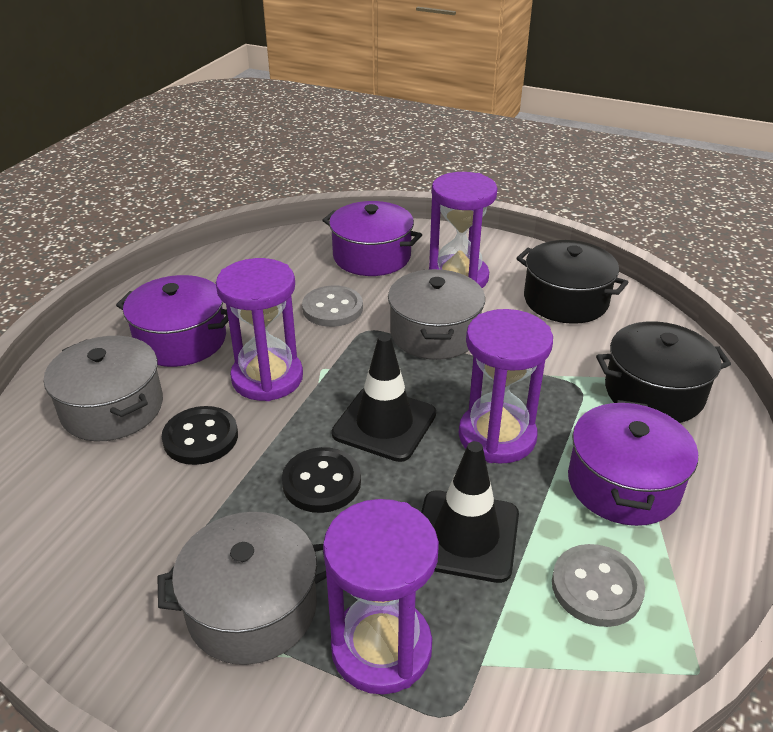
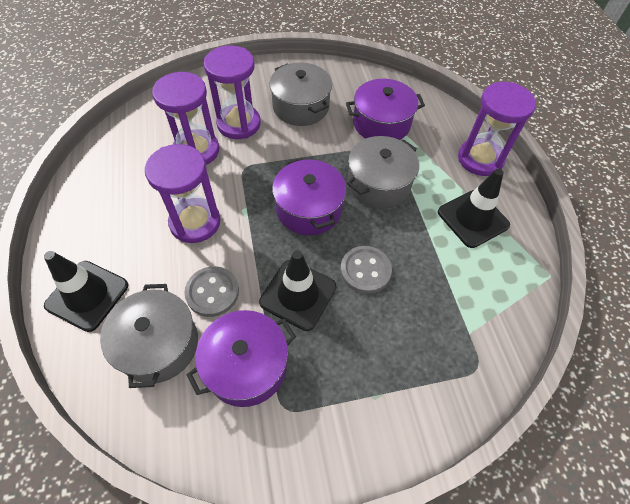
black button: [162,406,238,465] [282,447,361,513] = 2 -> none = 0
black pot: [516,240,629,324] [596,321,731,423] = 2 -> none = 0
black traffic cone: [332,334,436,462] [421,441,519,583] = 2 -> [44,251,128,332] [259,250,337,331] [438,169,510,248] = 3

